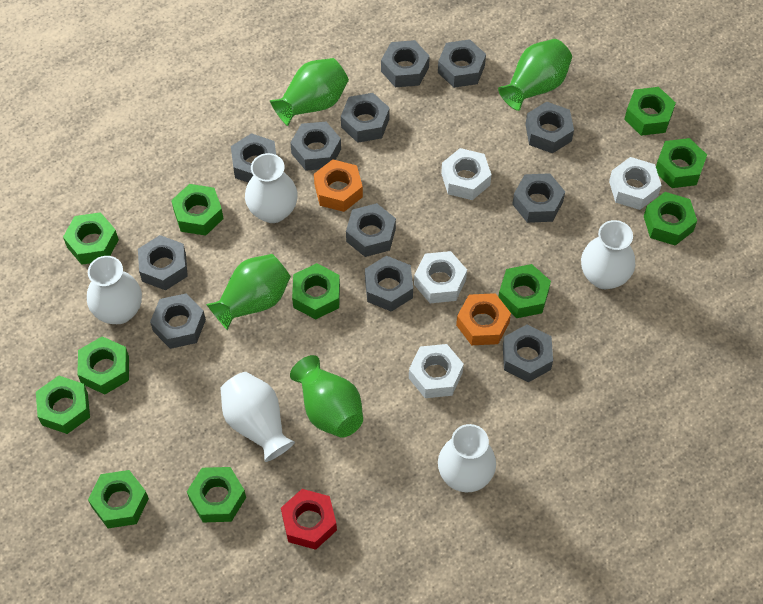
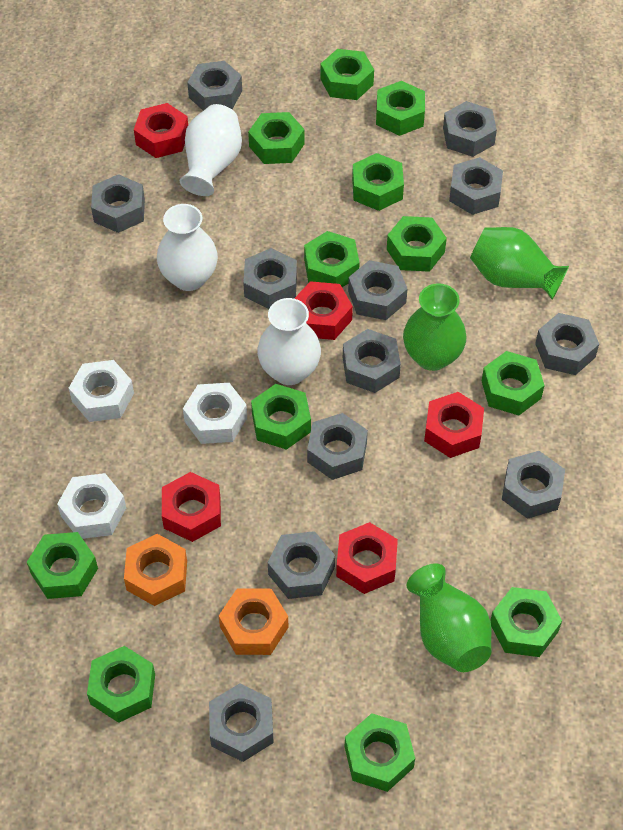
green nut: [36,376,90,434] [63,212,119,265] [77,336,129,394] [88,470,149,528] [171,184,224,236] [187,467,246,522] [292,263,340,319] [499,264,551,318] [624,87,676,136] [644,192,697,246] [656,138,707,188] = 11 -> [27,532,98,599] [87,646,155,723] [248,112,304,164] [251,384,311,450] [304,231,360,287] [320,49,374,100] [345,713,415,792] [352,153,404,211] [376,81,425,136] [387,216,447,272] [482,351,545,415] [490,587,562,657] = 12
green vase: [206,254,291,330] [270,58,349,126] [290,355,363,438] [498,39,572,111] = 4 -> [403,283,466,371] [407,563,491,672] [470,227,569,300] = 3
red nut: [281,489,337,550] = 1 -> [134,103,188,158] [162,472,221,542] [294,281,353,340] [336,522,398,594] [424,392,484,458] = 5
white nut: [409,344,464,398] [414,251,467,303] [441,148,492,200] [609,157,661,210] = 4 -> [57,473,126,539] [69,360,134,422] [183,383,247,444] = 3
white vase: [87,256,142,324] [220,372,295,462] [245,153,298,223] [438,424,496,492] [581,220,635,289] = 5 -> [157,204,218,291] [180,104,242,196] [257,298,321,385] = 3

